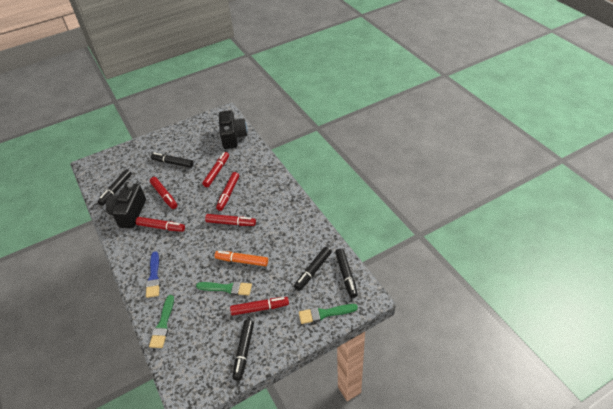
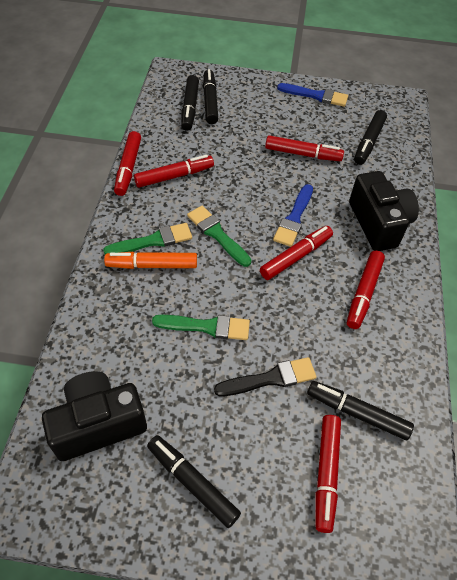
black brush: none = 0 -> [214,357,317,396] = 1
blue brush: [146,251,160,298] = 1 -> [273,184,313,247] [277,83,348,107] = 2

